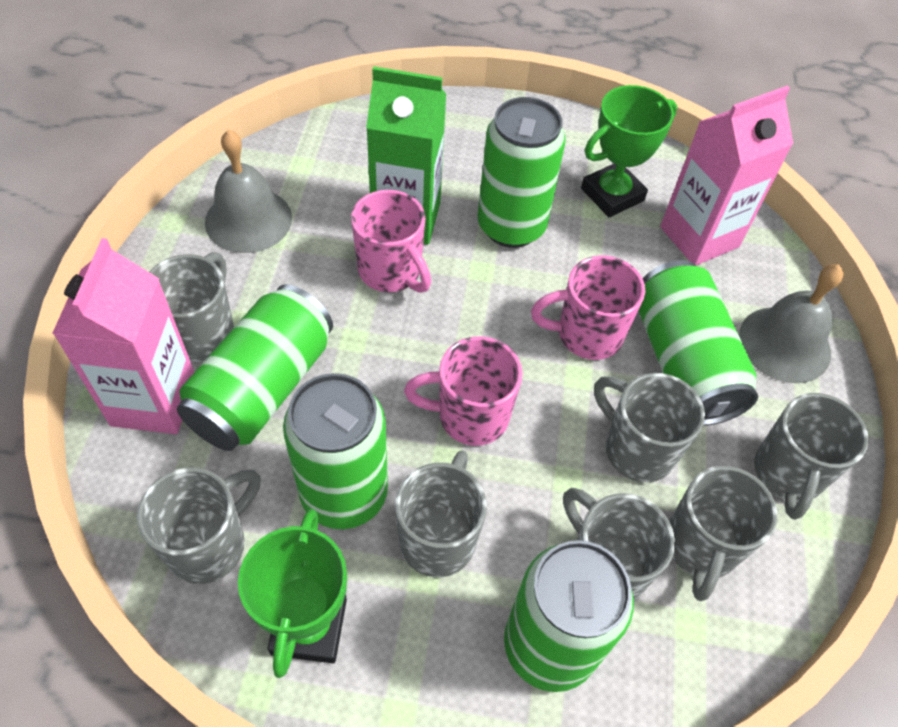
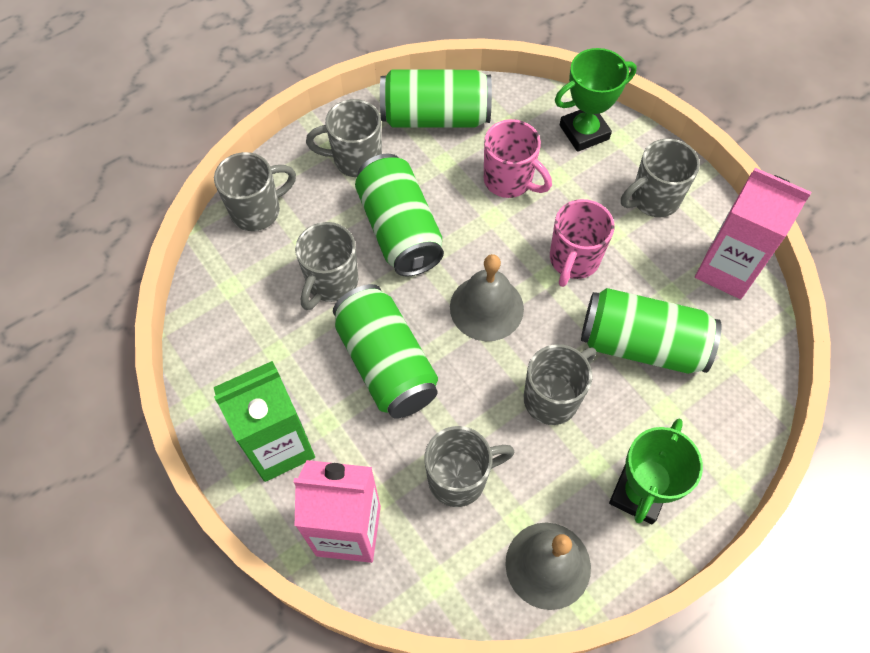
green can: [177,284,333,451] [283,373,388,529] [477,97,566,248] [504,540,634,692] [638,260,758,426] = 5 -> [333,284,438,419] [355,154,444,277] [380,70,492,128] [581,288,722,374] = 4
grey mug: [137,467,261,584] [149,252,234,362] [395,451,487,577] [563,488,675,601] [594,373,705,483] [669,466,777,601] [754,393,869,520] = 7 -> [214,152,296,231] [295,222,358,310] [306,99,382,177] [424,426,514,507] [524,344,596,425] [621,139,700,217] = 6
pink mug: [351,190,431,293] [404,336,523,446] [531,255,645,360] = 3 -> [484,119,552,198] [550,199,614,287] = 2

